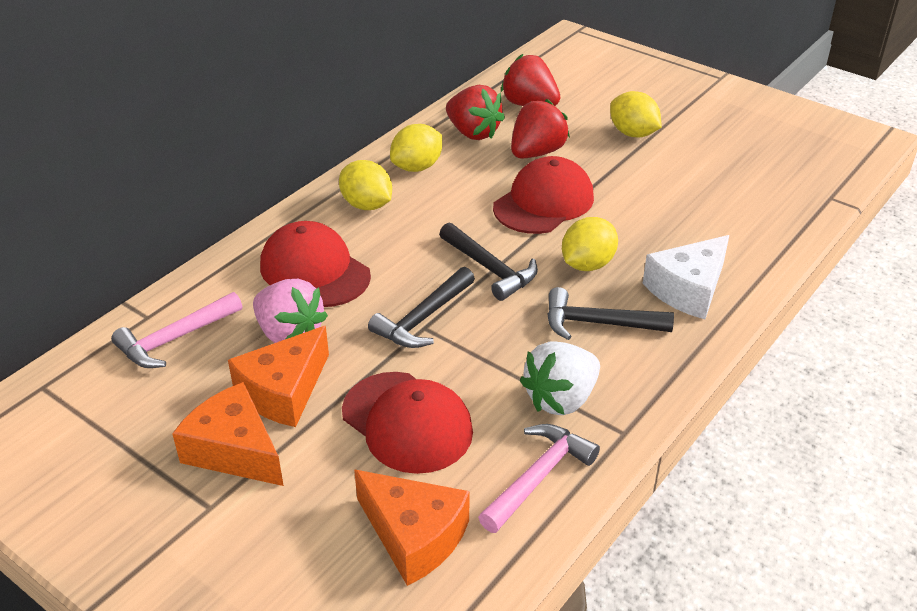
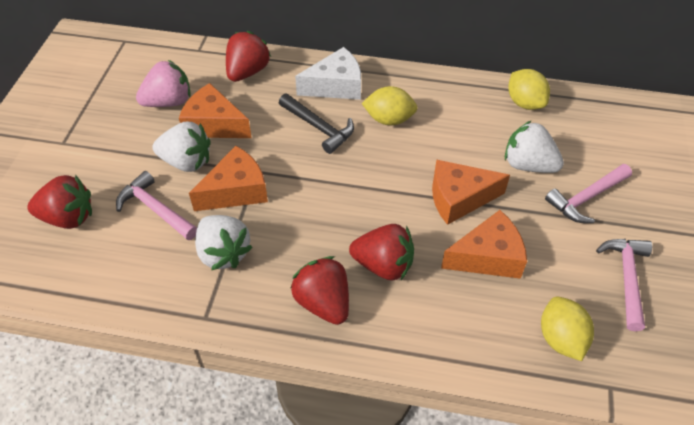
black hammer: [368,267,475,348] [439,222,538,301] [547,287,674,340] = 3 -> [279,94,354,154] = 1
orange cheese: [172,382,284,486] [228,326,329,427] [354,470,470,586] = 3 -> [179,83,252,138] [189,146,268,211] [432,160,510,225] [441,210,527,279] = 4
pink hammer: [111,292,242,368] [478,424,600,533] = 2 -> [116,171,197,240] [545,164,632,223] [596,239,652,331] = 3
red cap: [260,221,371,307] [342,372,473,474] [493,156,594,234] = 3 -> none = 0
red strawberry: [446,85,505,140] [501,54,560,106] [511,99,570,158] = 3 -> [27,175,92,229] [226,31,271,82] [291,256,349,325] [349,224,414,281] = 4
white strawberry: [520,341,600,415] = 1 -> [152,122,211,172] [195,215,253,270] [505,120,564,173] = 3
yellow lemon: [339,160,392,210] [390,124,442,172] [562,217,618,271] [610,91,662,137] = 4 -> [362,86,418,125] [508,69,550,110] [541,297,594,361] = 3

